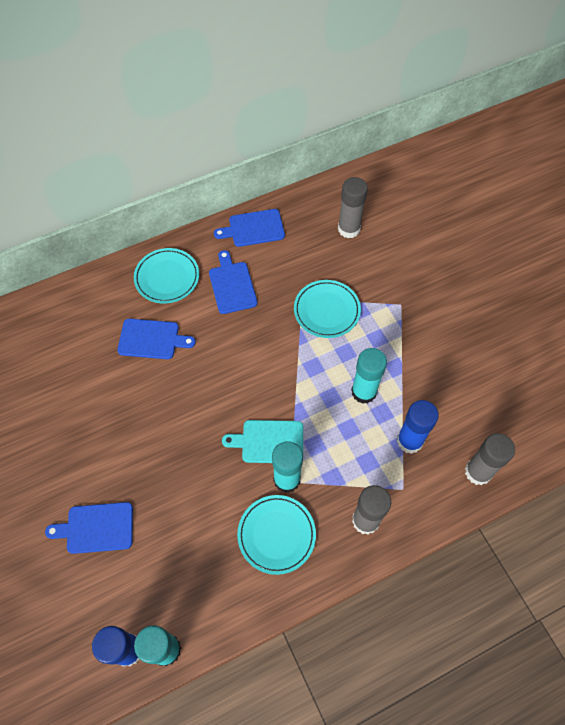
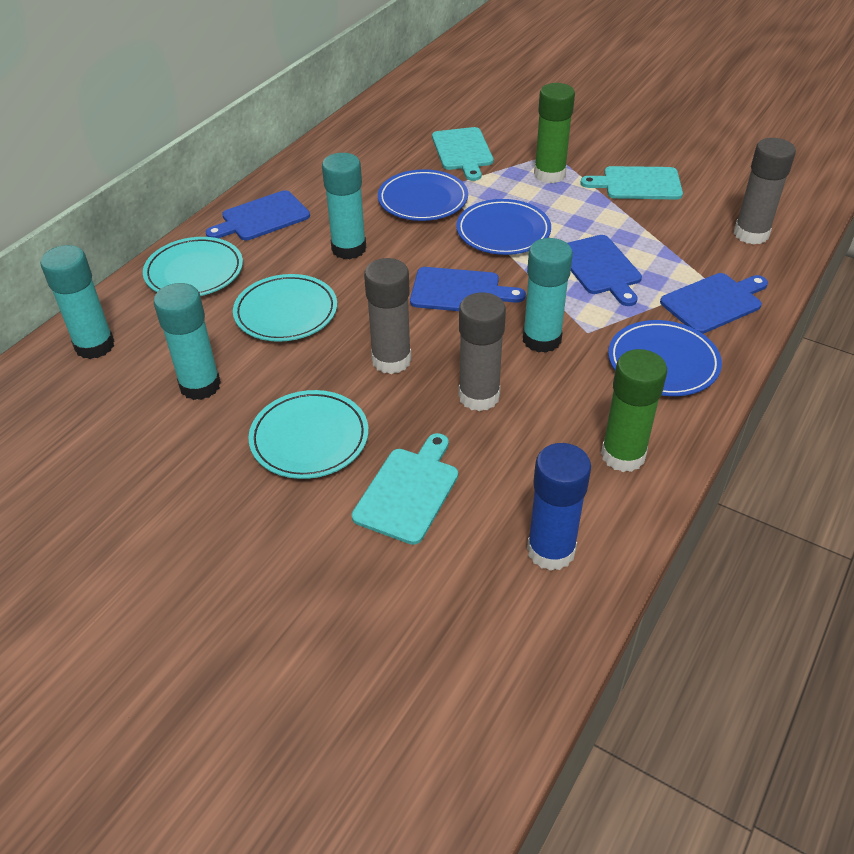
blue glue stick: [92,626,140,667] [397,400,439,454] = 2 -> [527,443,591,571] = 1
blue plate: none = 0 -> [378,169,468,221] [456,199,551,255] [608,320,722,396] = 3
green glue stick: none = 0 -> [534,83,575,183] [601,349,667,472] = 2
turquoise cutting board: [222,420,303,463] = 1 -> [352,433,458,545] [432,127,494,181] [580,166,683,199] = 3
turquoise glue stick: [134,625,181,666] [272,441,303,493] [351,348,387,404] = 3 -> [40,245,114,359] [154,283,221,400] [322,153,366,259] [523,238,573,353] = 4

